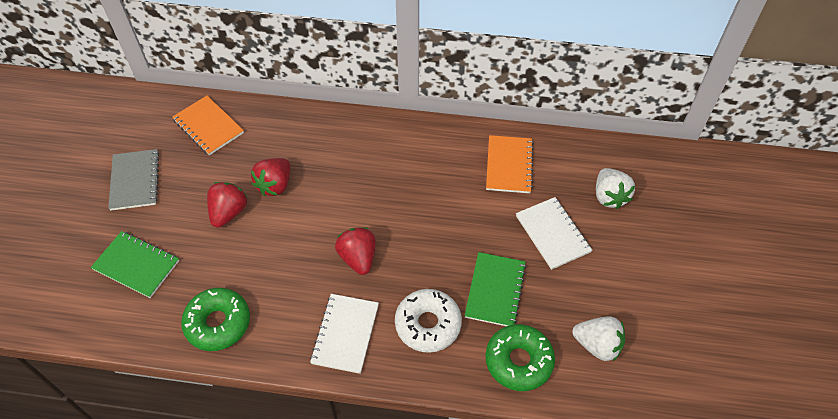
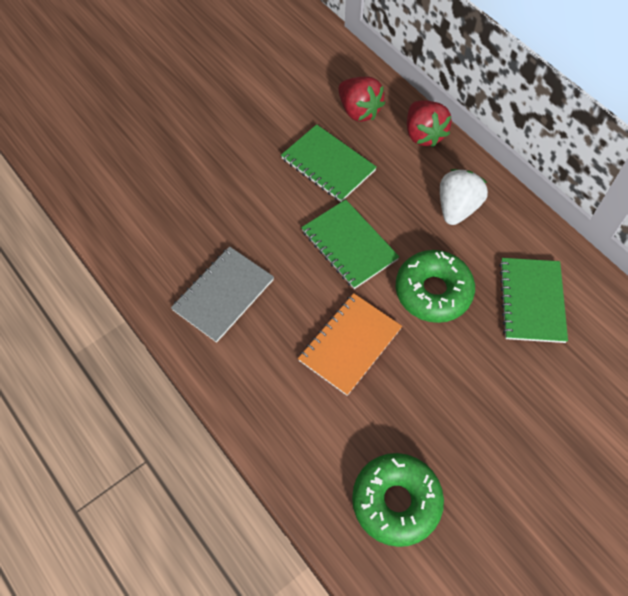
green notebook: [91,231,179,298] [465,252,526,326] = 2 -> [281,124,377,202] [301,199,399,289] [499,258,568,343] = 3
orange notebook: [172,96,244,155] [486,135,534,193] = 2 -> [298,293,402,396] = 1
red strawberry: [207,182,248,228] [251,158,290,196] [335,227,376,275] = 3 -> [338,77,385,122] [407,100,452,147] = 2
white donut: [395,289,462,353] = 1 -> none = 0
white notebook: [310,294,379,374] [516,197,592,270] = 2 -> none = 0
white strawberry: [572,316,625,361] [596,168,635,209] = 2 -> [440,169,488,225] = 1

